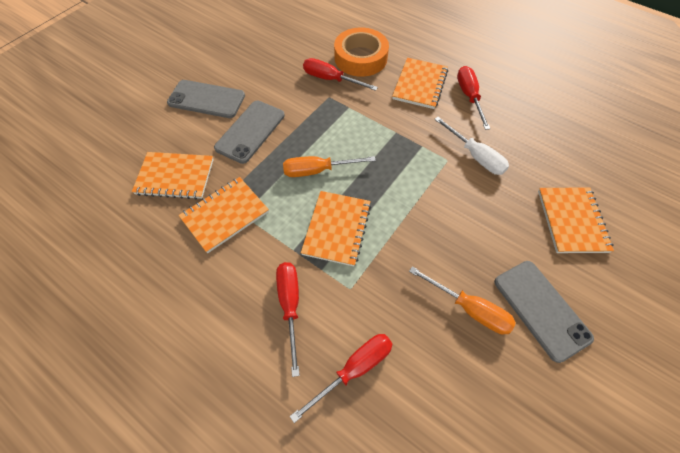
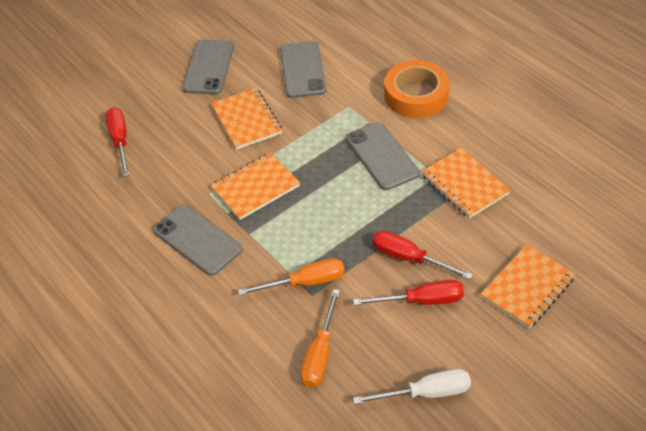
grey phone: [167,80,245,118] [214,101,285,164] [494,261,594,363] = 3 -> [153,205,242,276] [182,39,234,95] [280,41,326,98] [346,122,420,190] = 4
orange notebook: [132,152,214,199] [178,177,269,253] [301,191,371,267] [392,58,448,109] [538,188,614,253] = 5 -> [211,88,282,150] [211,152,300,220] [421,148,511,219] [481,245,575,328] = 4
red screwdriver: [276,262,300,377] [290,334,393,423] [303,58,378,91] [457,66,490,130] = 4 -> [105,107,130,177] [353,280,464,305] [372,231,473,279] = 3

